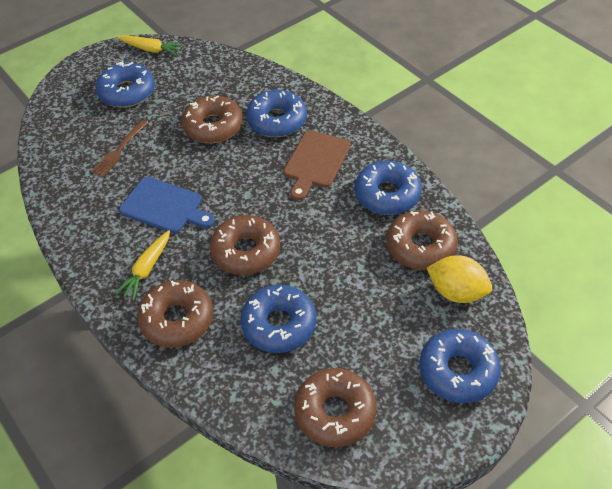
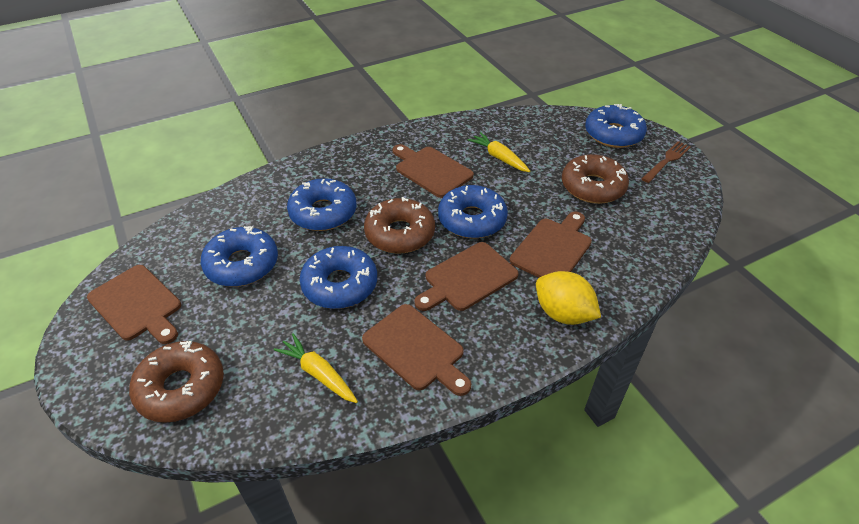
blue cutting board: [119,177,215,233] = 1 -> none = 0
brown cutting board: [283,130,351,200] = 1 -> [87,265,181,344] [362,304,471,396] [392,144,474,198] [415,242,519,311] [510,212,592,278] = 5
brown donut: [137,280,213,348] [181,95,243,143] [210,215,280,275] [294,368,377,447] [386,210,458,270] = 5 -> [129,341,224,423] [364,197,435,254] [562,154,629,204] = 3

